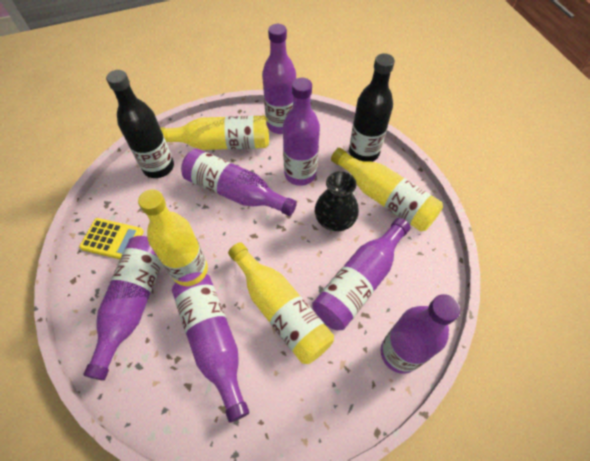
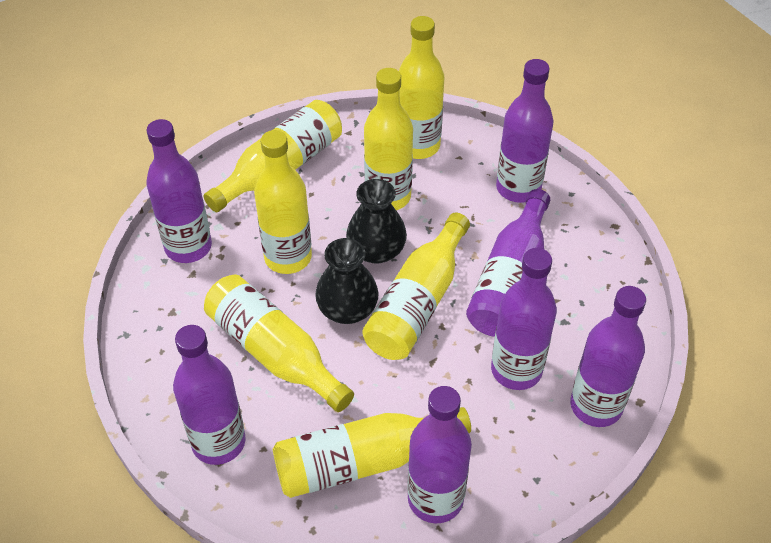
black bottle: [106,70,174,178] [349,53,395,162] = 2 -> none = 0
black vase: [315,171,359,231] = 1 -> [315,238,379,324] [346,179,407,264] = 2
yellow bottle: [138,189,208,282] [160,116,269,150] [228,242,334,364] [331,148,443,231] = 4 -> [204,100,342,212] [204,274,354,412] [254,130,312,274] [273,407,471,498] [362,213,470,360] [364,68,413,210] [399,16,444,159] = 7
yellow calculator: [79,218,144,259] = 1 -> none = 0

